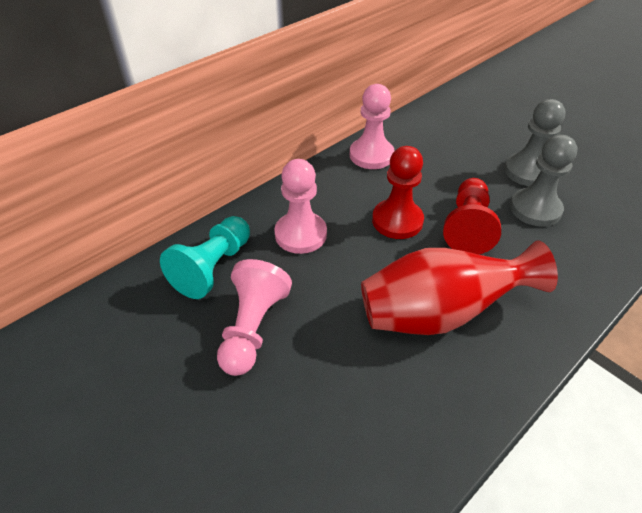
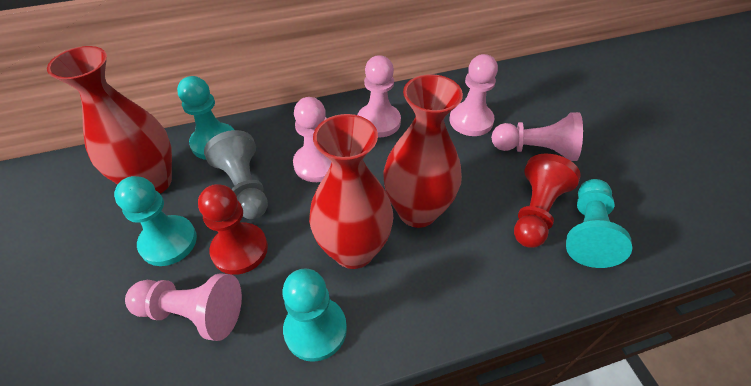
grey pawn: [504,99,566,186] [510,135,577,227] = 2 -> [204,130,268,219] = 1
pink pawn: [217,259,292,376] [274,159,327,254] [350,84,394,169] = 3 -> [125,273,242,341] [293,97,332,182] [358,55,401,138] [449,54,498,136] [491,112,583,161] = 5
red vase: [361,240,558,335] = 1 -> [47,46,172,194] [309,114,393,269] [383,74,463,228] = 3
turquoise pawn: [160,216,250,299] = 1 -> [114,176,197,266] [177,76,234,160] [282,269,347,362] [566,179,632,268] = 4

